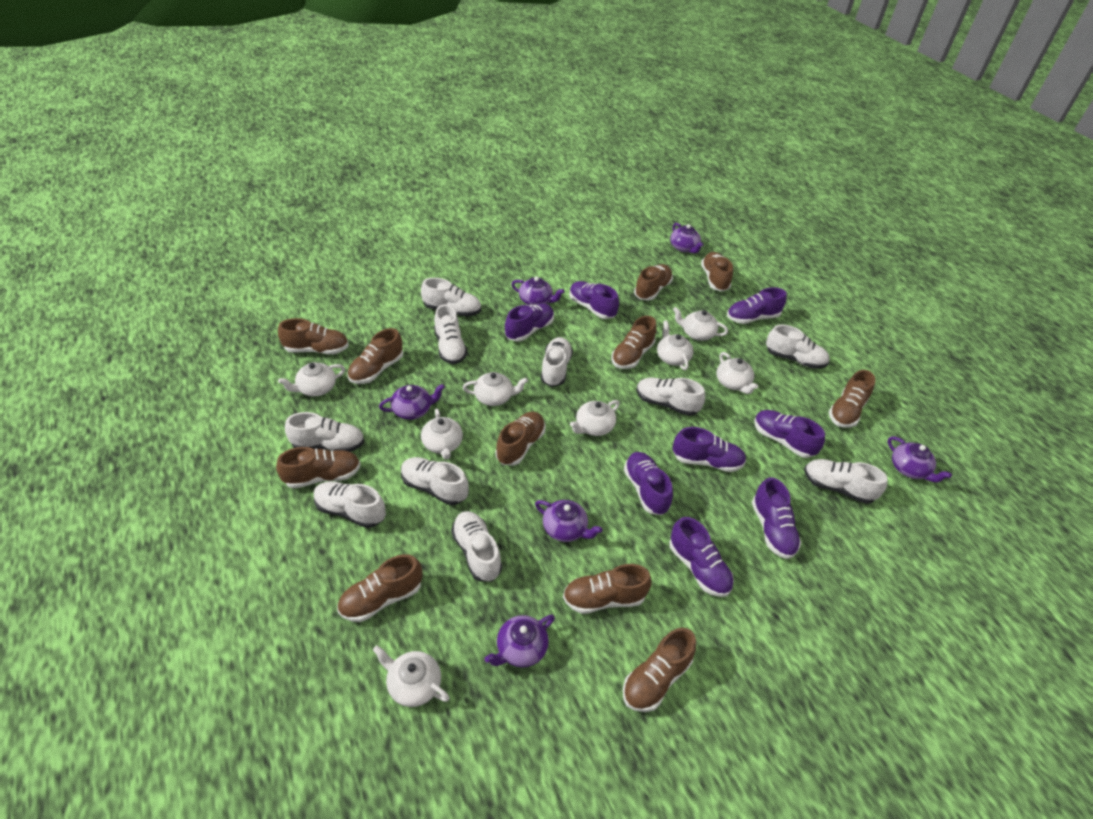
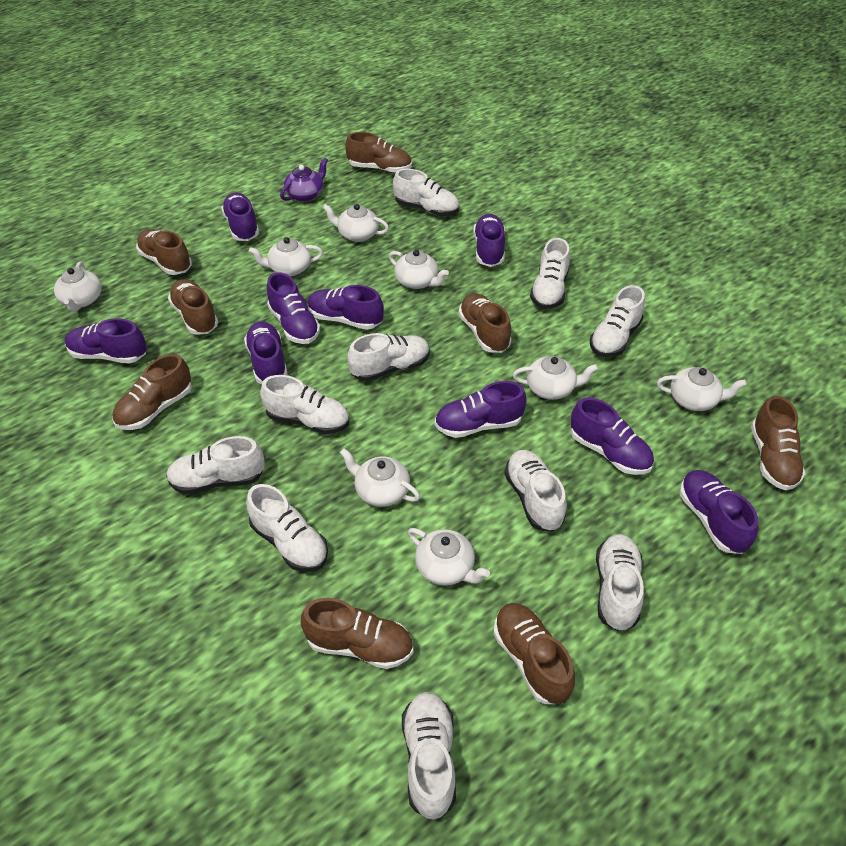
brown shoe: [276,447,361,489] [278,318,349,354] [337,554,422,622] [348,328,403,384] [496,412,545,466] [563,564,651,614] [611,316,657,369] [623,628,696,712] [634,264,673,301] [701,252,733,291] [829,370,875,427] = 11 -> [112,354,192,430] [136,229,192,275] [168,279,218,335] [301,598,413,669] [345,132,412,173] [458,293,511,353] [494,603,575,704] [751,396,806,491] = 8
purple shoe: [505,303,554,342] [569,281,619,319] [624,452,673,515] [669,517,734,597] [673,427,746,472] [727,287,787,324] [752,477,801,559] [754,410,825,458] = 8 -> [65,318,147,364] [221,192,259,241] [244,321,288,384] [267,272,320,344] [308,285,384,330] [435,381,527,438] [473,214,505,267] [571,398,654,475] [679,470,758,554] = 9
purple teapot: [379,384,445,420] [485,615,555,668] [511,277,565,305] [535,500,603,542] [670,223,704,253] [888,436,952,483] = 6 -> [280,157,328,202] = 1

